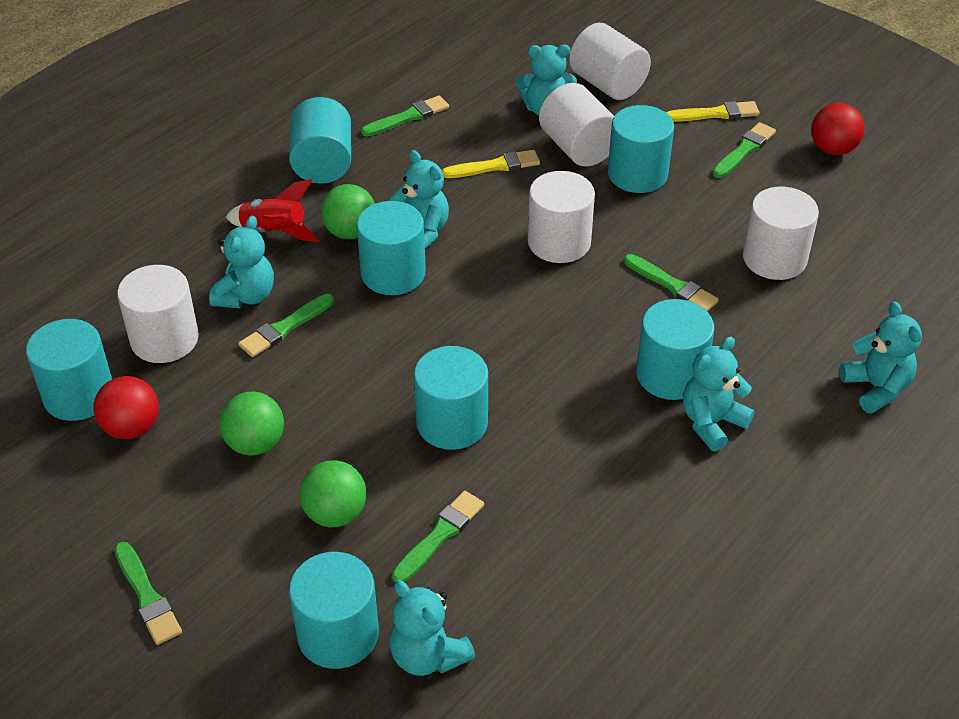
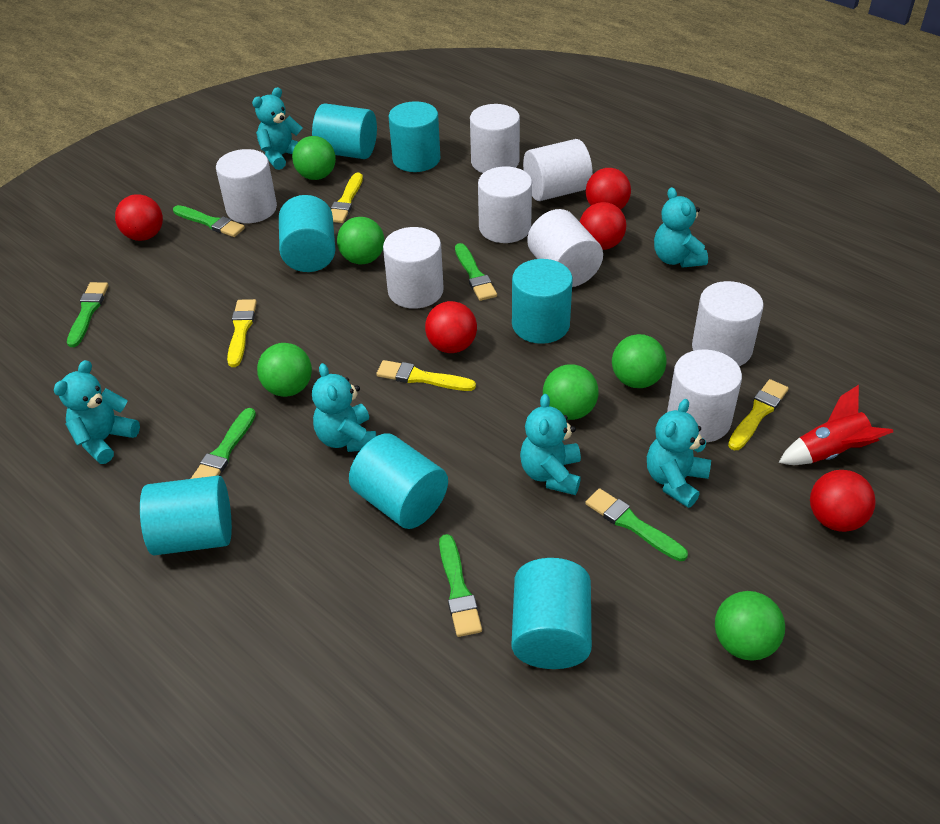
green ball: [219,392,284,456] [300,460,367,527] [321,184,375,239] = 3 -> [257,343,312,397] [292,136,336,180] [337,217,384,264] [543,364,599,420] [612,334,667,388] [715,591,785,661] = 6
red ball: [93,376,159,439] [811,103,865,155] = 2 -> [115,194,163,241] [425,301,477,353] [580,202,626,250] [586,168,631,210] [810,470,876,532] = 5
white cylinder: [117,265,199,363] [528,171,595,263] [539,83,614,167] [569,23,651,100] [743,187,819,280] = 5 -> [216,149,277,223] [383,227,444,309] [470,104,520,173] [478,166,532,243] [523,139,593,201] [527,209,603,287] [667,349,742,442] [692,281,764,366] = 8
yellow brush: [442,150,540,178] [666,101,759,122] = 2 -> [227,299,257,367] [331,173,363,223] [376,360,476,391] [728,379,789,450] = 4

